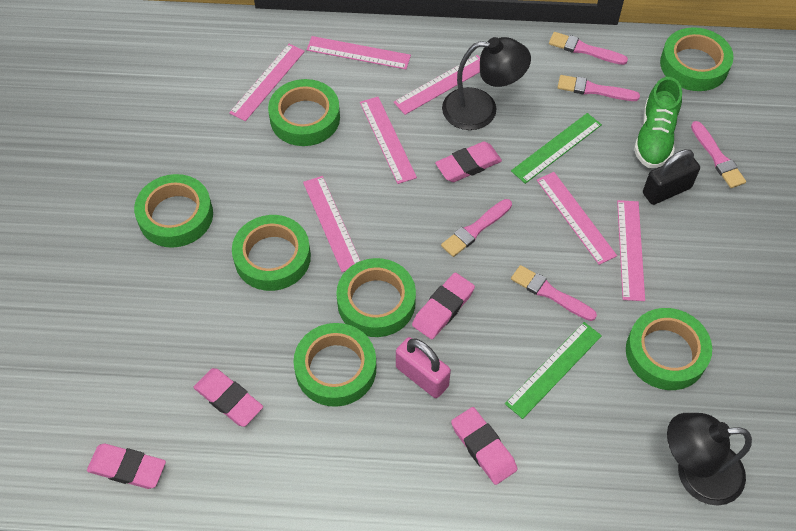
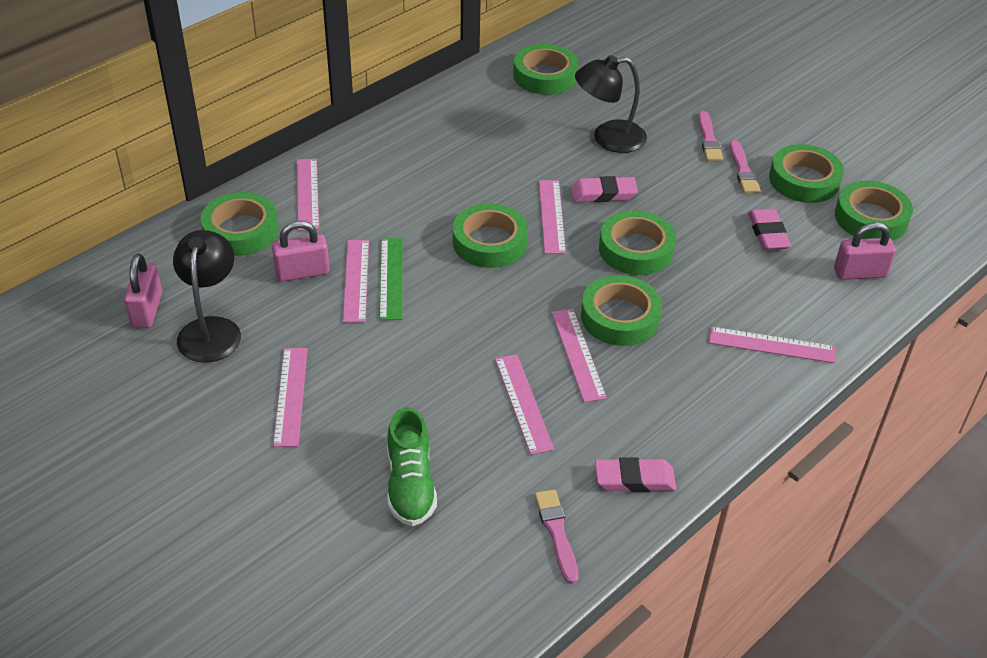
black padlock: [643,149,700,205] = 1 -> none = 0
green ruler: [505,322,602,419] [511,113,602,184] = 2 -> [379,238,403,320] = 1
pink brush: [441,199,512,257] [511,265,597,321] [549,32,628,65] [557,75,640,101] [691,121,746,188] = 5 -> [534,489,578,584] [698,111,723,161] [729,140,760,193] = 3
pink eraser: [87,444,166,489] [194,368,263,427] [412,273,475,339] [435,142,502,182] [451,407,517,485] = 5 -> [571,176,638,202] [595,457,676,492] [748,209,791,250] = 3
pink padlock: [396,337,451,398] = 1 -> [124,254,162,328] [272,221,330,282] [834,222,896,280] = 3

